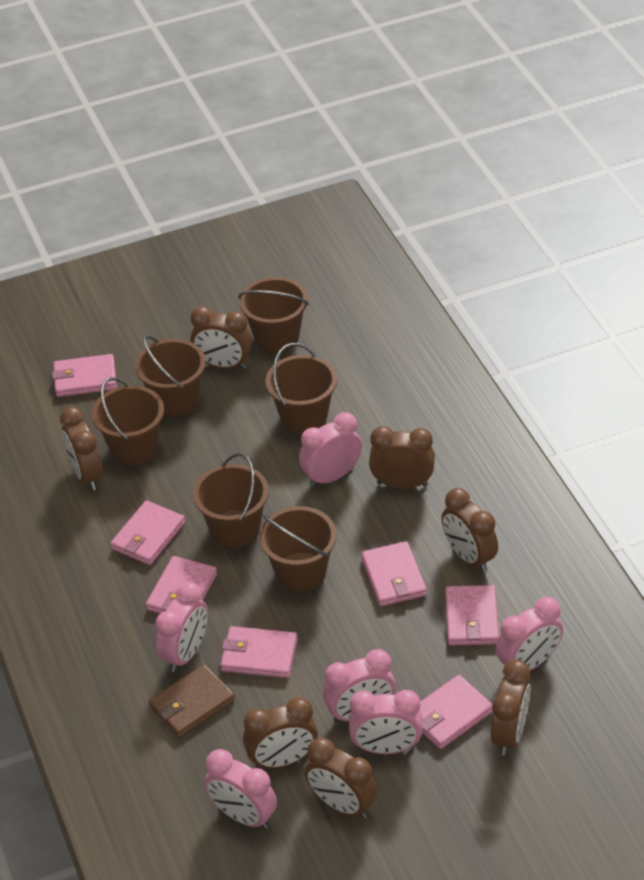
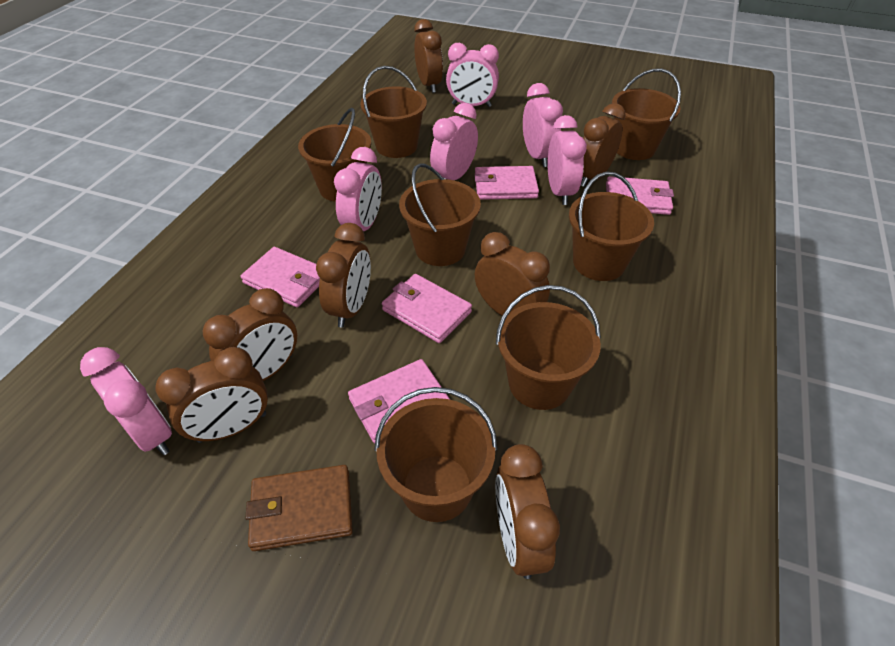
brown bucket: [92,377,164,465] [135,336,206,417] [193,453,269,547] [238,277,309,352] [259,506,337,592] [266,343,337,434] = 6 -> [298,108,371,202] [360,66,427,158] [374,387,498,522] [399,163,481,266] [496,285,601,410] [569,172,654,281] [612,68,681,160] = 7
pink wallet: [52,354,117,397] [110,501,185,565] [146,556,217,614] [220,626,297,678] [361,541,427,606] [420,675,493,749] [445,585,499,646] = 7 -> [241,247,320,307] [348,359,450,444] [382,274,472,343] [474,166,539,200] [606,176,674,215] = 5

